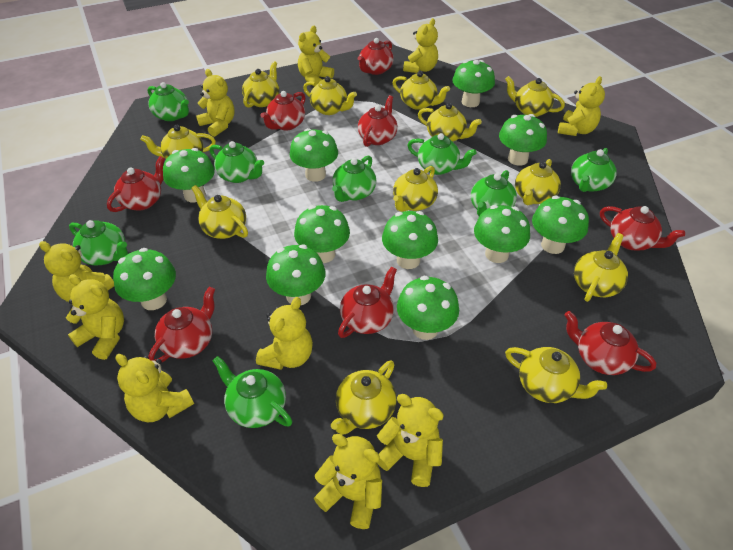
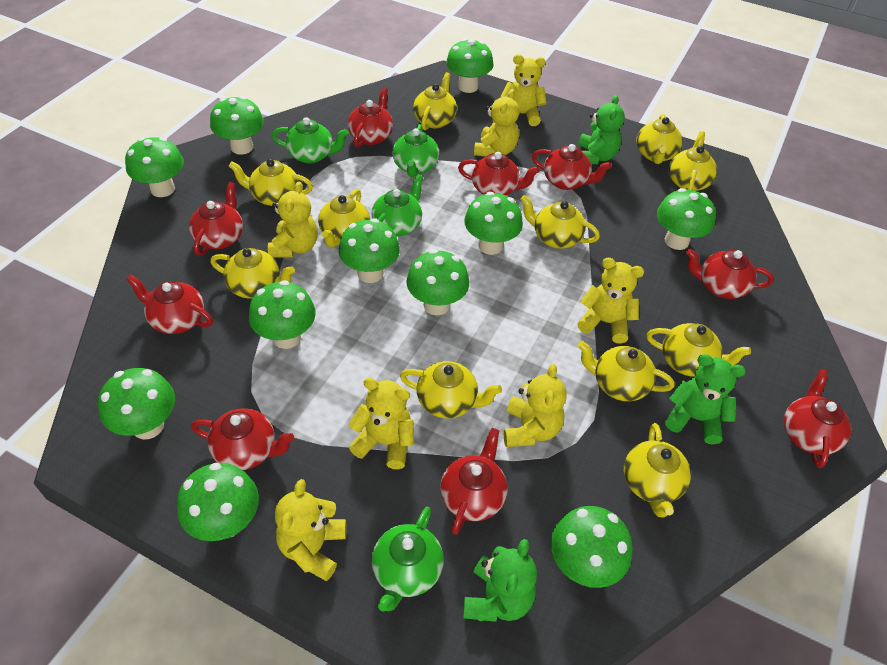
green teapot: [69,220,128,265] [147,82,189,121] [210,141,264,183] [212,356,292,428] [332,155,377,202] [407,133,477,175] [471,170,517,216] [571,148,617,192] = 8 -> [272,117,349,164] [372,174,423,237] [372,507,444,612] [392,124,439,177] = 4
green teddy bear: none = 0 -> [463,539,537,622] [578,95,625,164] [665,354,746,445] = 3
red teapot: [107,156,165,212] [148,287,215,362] [261,91,305,130] [338,266,397,338] [358,38,394,75] [358,95,398,147] [564,311,656,375] [600,206,685,251] = 8 -> [126,275,213,334] [189,182,243,256] [191,408,294,470] [348,88,393,148] [440,428,507,535] [458,152,540,196] [532,144,612,190] [686,249,774,299] [784,369,851,468] = 9
yellow teapot: [140,125,216,159] [191,185,248,239] [242,61,279,108] [303,76,357,115] [331,360,397,435] [392,71,450,110] [393,166,438,212] [418,103,482,142] [505,76,565,117] [505,347,607,403] [515,159,561,205] [574,233,628,302] = 12 -> [210,248,295,298] [229,159,313,206] [318,189,370,247] [400,361,502,419] [413,72,457,130] [521,195,600,249] [578,341,675,401] [624,423,691,517] [636,114,683,164] [647,323,751,377] [669,131,717,191] = 11
yellow teddy bear: [39,241,114,302] [66,274,124,360] [116,354,194,422] [196,69,235,137] [256,297,313,370] [298,26,334,87] [314,434,382,529] [377,394,444,487] [403,18,438,73] [558,76,605,136] = 10 -> [268,182,318,257] [275,479,346,581] [348,378,414,469] [474,89,519,157] [500,54,547,126] [504,364,567,447] [577,258,644,344] = 7

